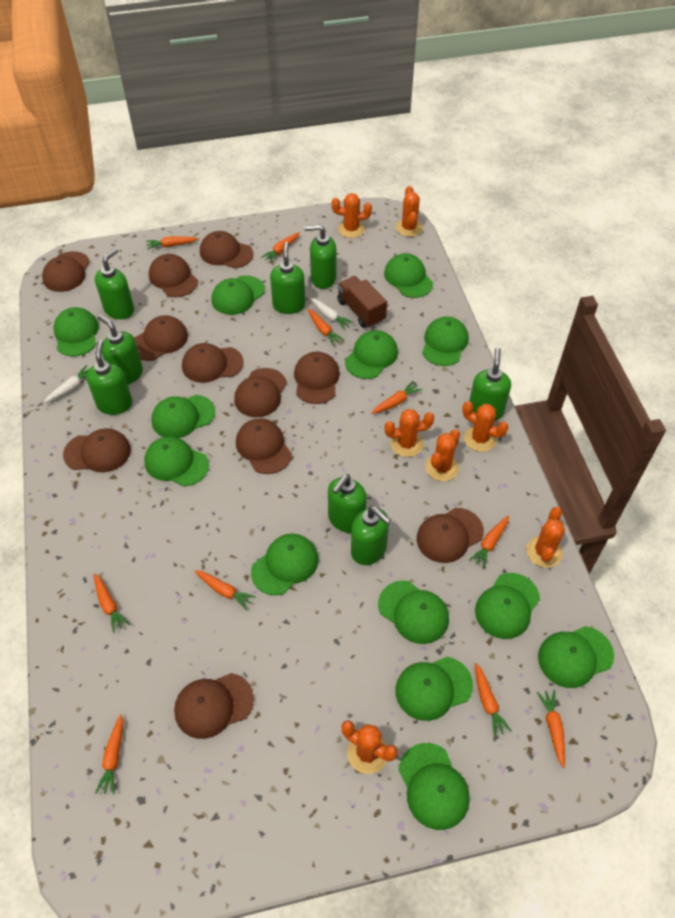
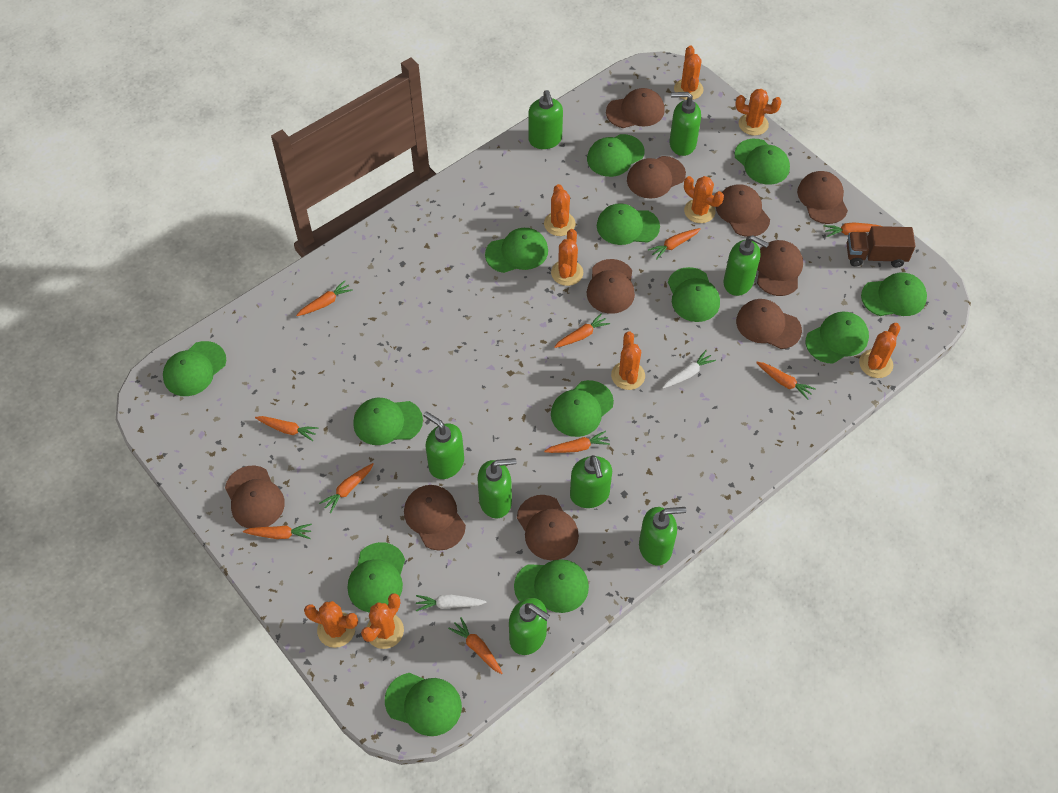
brown cap: [42,251,90,292] [63,428,131,473] [134,315,188,361] [149,254,198,297] [174,673,254,739] [182,343,244,383] [200,231,253,268] [234,368,287,417] [236,419,292,474] [294,352,340,404] [417,508,484,563] = 11 -> [225,465,285,529] [404,485,466,551] [517,495,579,560] [587,259,635,314] [606,88,665,128] [627,156,686,199] [716,184,770,237] [736,299,802,349] [757,240,803,296] [797,171,848,224] = 10
orange cactus: [332,193,372,238] [342,720,398,774] [384,409,434,457] [396,186,423,237] [425,429,460,481] [462,401,508,452] [526,507,565,568] = 7 -> [304,601,358,648] [361,593,404,649] [544,184,576,236] [551,229,583,286] [611,331,645,390] [674,46,703,100] [684,176,724,223] [735,89,782,136] [859,323,901,378] = 9

